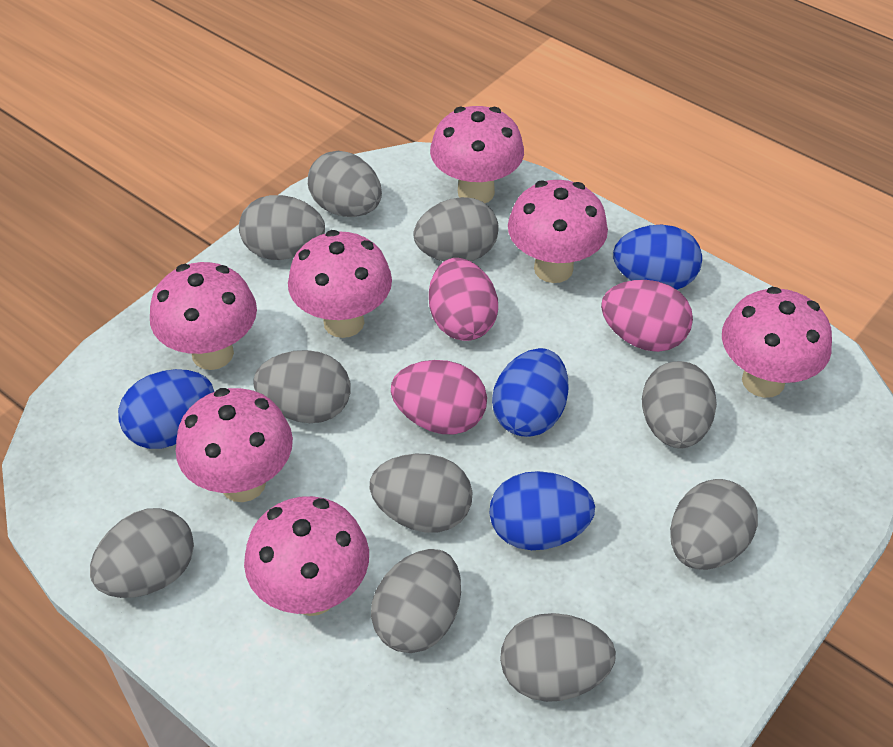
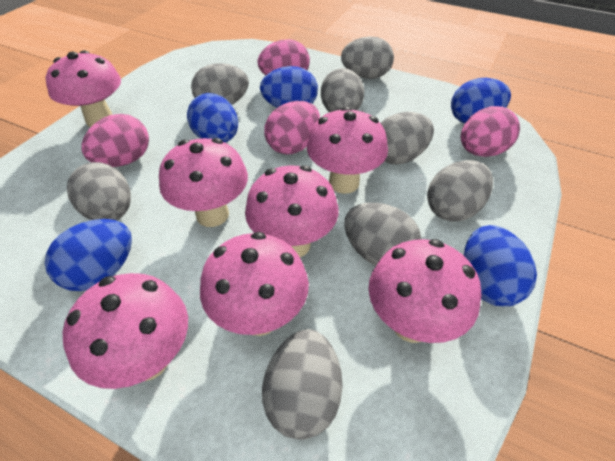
blue egg: [118,369,214,449] [489,471,595,550] [492,348,568,437] [613,225,702,290] = 4 -> [45,219,132,291] [187,93,238,142] [260,66,318,108] [451,78,511,124] [464,225,537,306] = 5
grey egg: [90,508,194,598] [239,195,325,260] [254,350,350,423] [308,151,382,217] [370,453,472,532] [371,549,461,653] [413,197,499,261] [500,613,616,702] [642,361,717,448] [670,479,758,570] = 10 -> [67,162,131,220] [191,63,249,105] [262,329,343,439] [321,68,364,112] [341,36,394,79] [344,203,422,266] [381,112,434,165] [427,160,493,222] = 8
pink egg: [391,360,487,434] [429,258,498,341] [601,280,693,352] = 3 -> [81,114,149,167] [258,39,310,76] [264,101,320,155] [460,106,520,157] = 4

